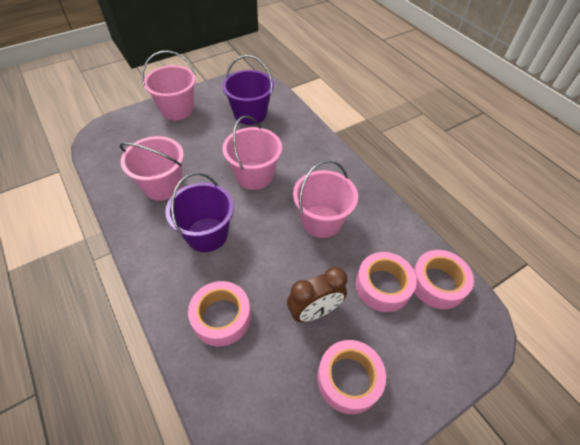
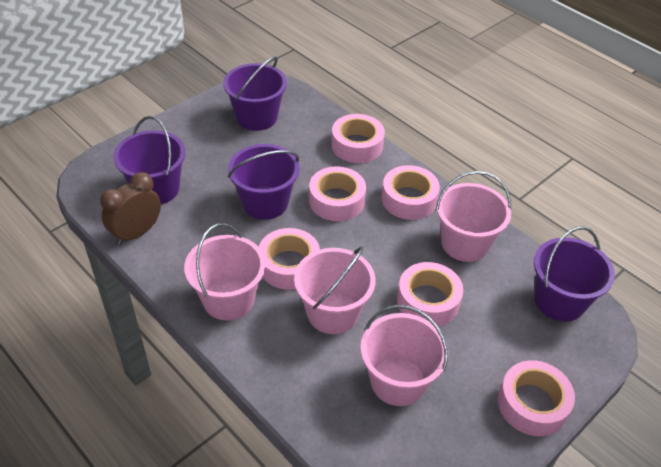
pink tape: [188,281,251,347] [317,340,386,414] [355,252,417,312] [413,250,474,309] = 4 -> [259,228,320,290] [309,166,366,221] [331,114,385,163] [381,165,440,220] [397,262,463,326] [498,360,575,436] = 6
purple bucket: [165,173,234,252] [222,55,274,125] = 2 -> [113,116,186,204] [223,56,287,131] [228,144,299,220] [534,226,615,322] = 4

